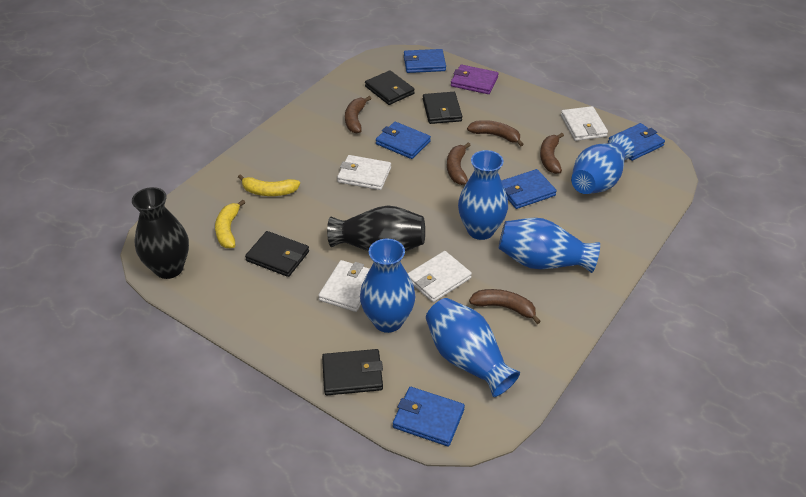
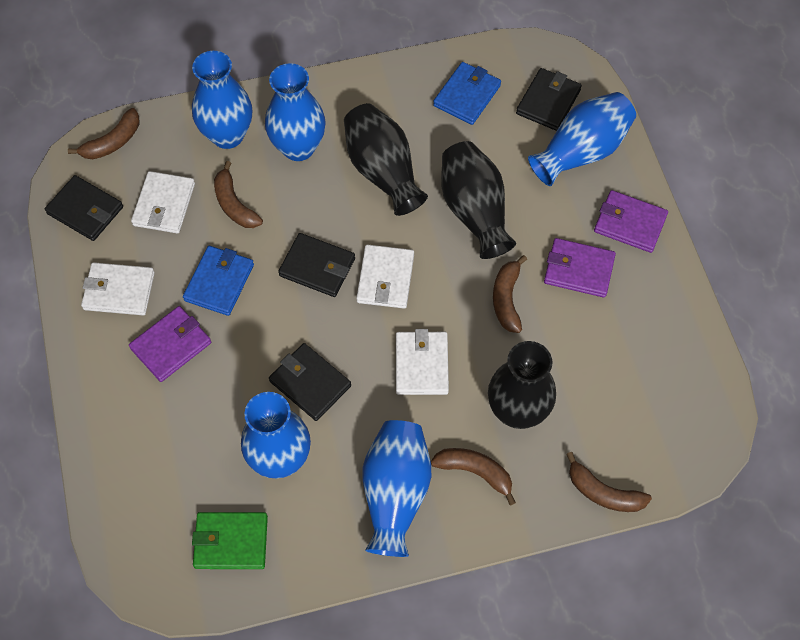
black vase: [132,187,189,279] [327,205,425,252] = 2 -> [344,103,428,216] [441,141,516,259] [488,341,556,429] = 3
blue wallet: [376,122,431,159] [393,387,465,447] [404,49,446,73] [501,169,557,209] [608,123,665,161] = 5 -> [183,246,254,316] [433,62,501,125] = 2
green wallet: none = 0 -> [192,512,268,569] = 1
purple wallet: [451,64,499,94] = 1 -> [129,306,211,382] [544,238,616,298] [594,190,668,253] = 3
yellow banana: [215,200,245,248] [238,174,300,196] = 2 -> none = 0

